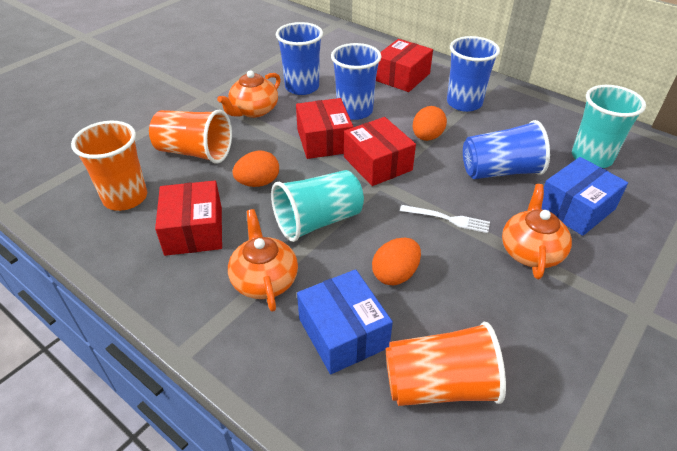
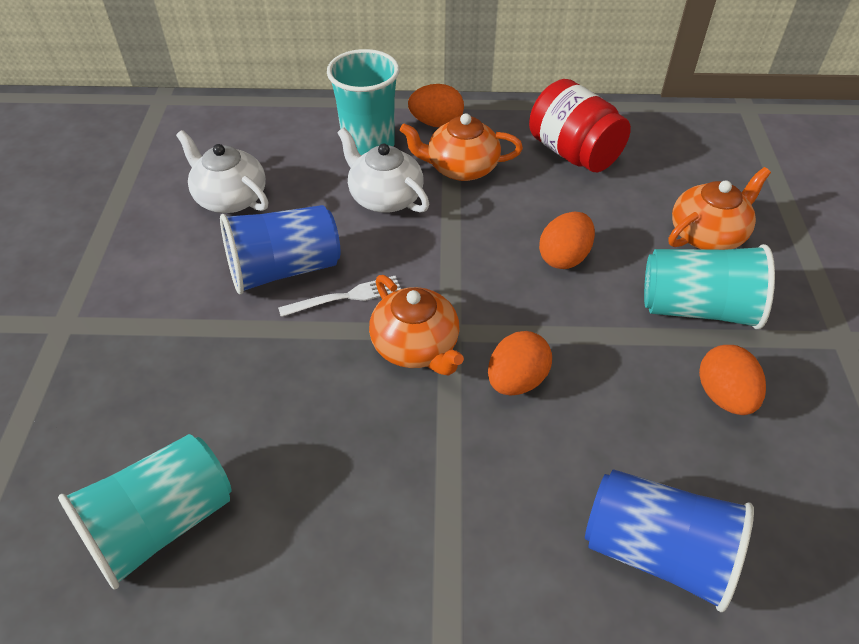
blue box: [297,269,393,374] [541,157,628,236] = 2 -> none = 0
blue cup: [276,22,323,95] [331,43,381,120] [447,36,500,112] [463,120,550,179] = 4 -> [220,205,340,295] [585,469,754,612] = 2
orange cup: [71,121,147,211] [149,110,232,164] [386,322,506,406] = 3 -> none = 0
orange egg: [232,151,279,187] [372,238,421,286] [413,106,447,141] = 3 -> [408,84,464,127] [488,331,552,395] [539,212,595,269] [699,345,766,415] = 4
red box: [155,180,222,256] [296,98,353,159] [344,117,416,186] [376,39,433,92] = 4 -> none = 0
red jar: none = 0 -> [529,79,631,172] = 1
turquoise cup: [271,170,364,242] [572,85,646,168] = 2 -> [58,434,231,589] [327,49,399,156] [644,244,775,329] = 3
white teapot: none = 0 -> [176,130,268,213] [338,128,429,213] = 2

